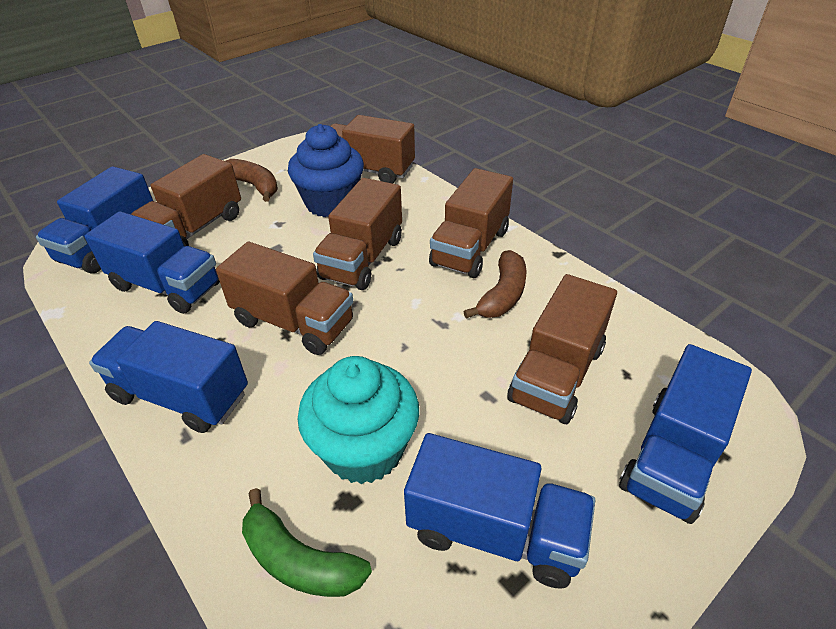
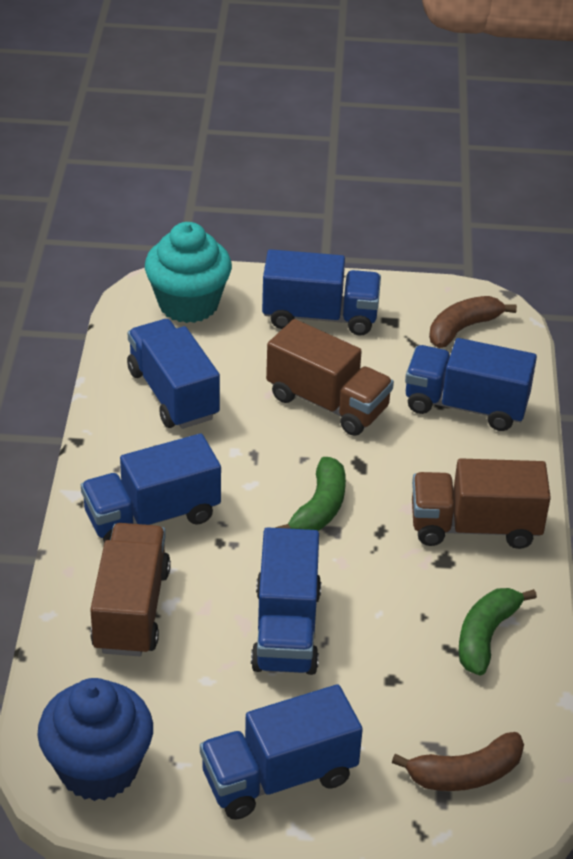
blue truck: [36,166,153,273] [85,211,220,314] [89,321,248,433] [404,433,596,589] [619,344,752,524] = 5 -> [81,434,221,543] [127,319,220,429] [200,684,363,820] [251,527,321,675] [262,249,381,335] [405,338,537,431] = 6
brown truck: [131,154,241,246] [216,242,353,355] [313,178,402,290] [331,115,415,183] [429,168,513,278] [507,274,617,424] = 6 -> [90,523,171,656] [266,319,394,436] [412,459,551,549] = 3
green banana: [242,488,372,597] = 1 -> [276,457,346,531] [459,588,537,676] = 2

